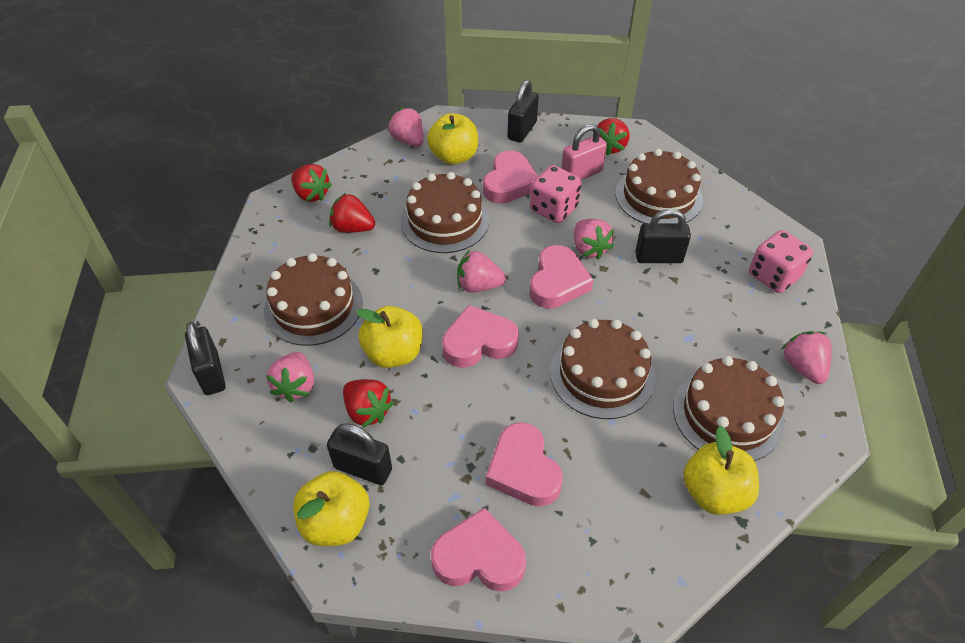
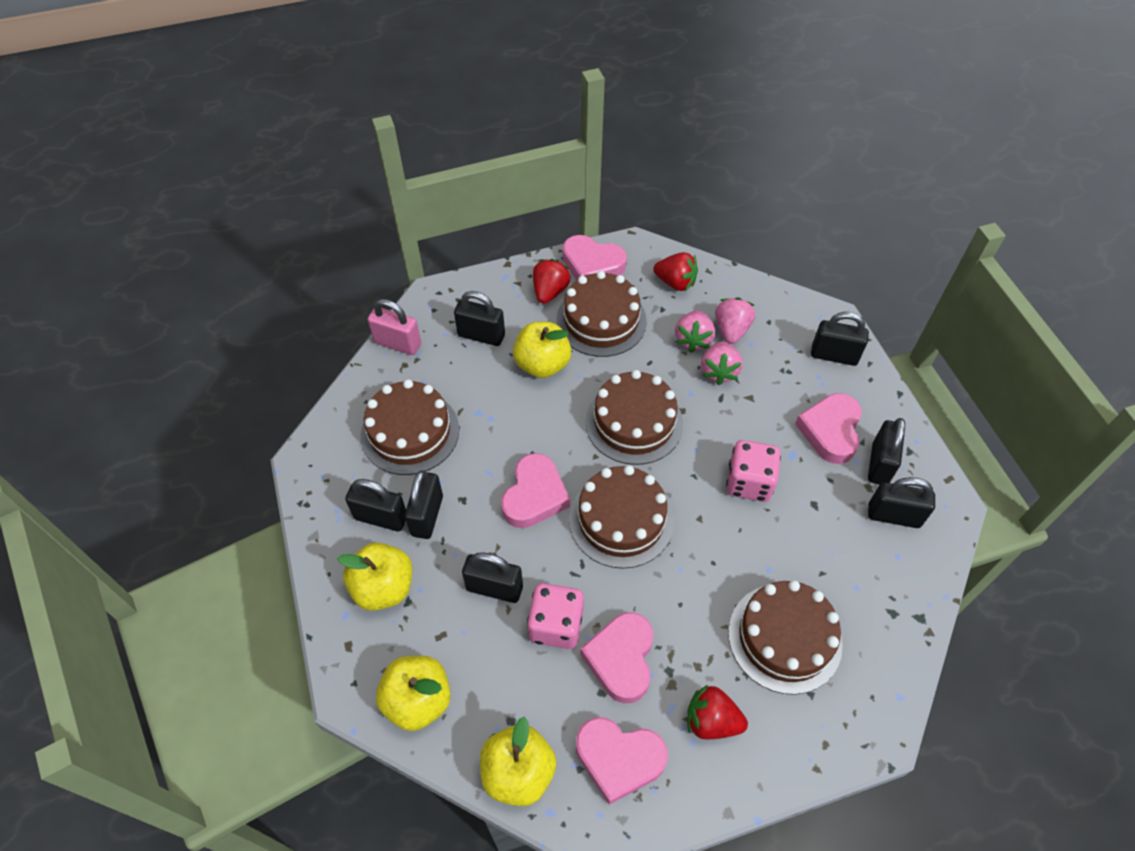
black padlock: [185,322,226,395] [327,423,392,485] [507,80,539,143] [635,209,691,263] = 4 -> [345,479,406,532] [404,470,443,539] [454,291,505,346] [462,553,523,603] [811,312,869,366] [868,418,905,485] [868,477,935,528] = 7
pink strawberry: [266,352,314,403] [388,108,424,147] [457,250,506,292] [574,219,614,260] [782,331,832,384] = 5 -> [675,310,715,353] [701,341,743,385] [715,297,755,344] = 3
red strawberry: [291,164,332,202] [329,192,375,233] [343,379,394,428] [597,118,629,156] = 4 -> [533,259,571,304] [653,252,698,291] [687,685,748,739] = 3

